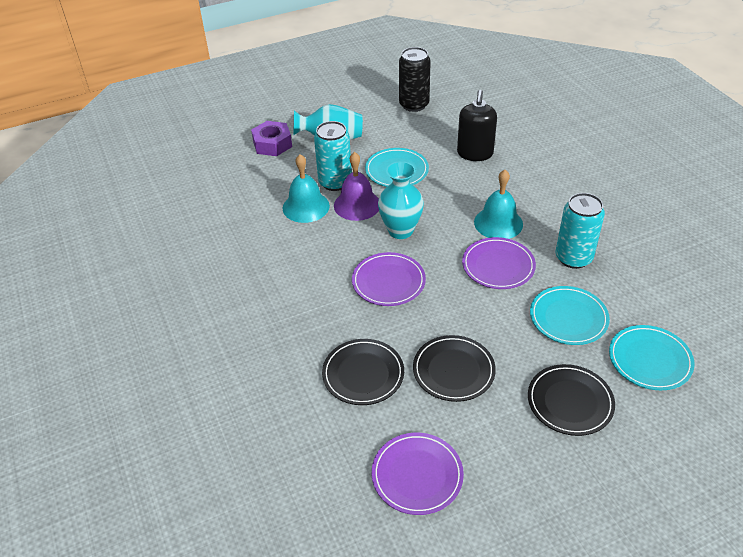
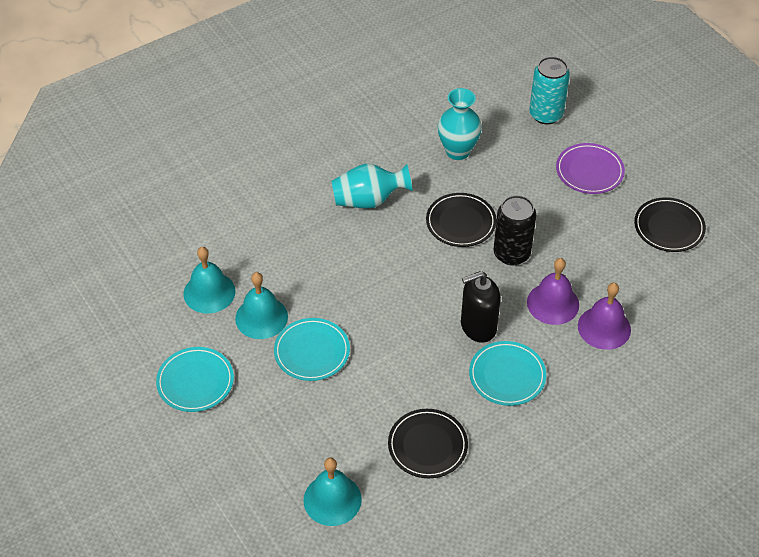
purple bell: [334,152,379,221] = 1 -> [527,258,579,325] [578,283,631,350] = 2
purple nut: [251,121,292,156] = 1 -> none = 0
purple plate: [352,252,426,306] [372,433,464,515] [462,237,536,289] = 3 -> [556,143,625,194] = 1
turquoise bell: [283,154,330,223] [474,170,523,239] = 2 -> [183,247,236,314] [235,272,288,339] [303,457,362,526] = 3
turquoise can: [314,121,352,191] [556,193,605,269] = 2 -> [529,56,570,124] = 1

